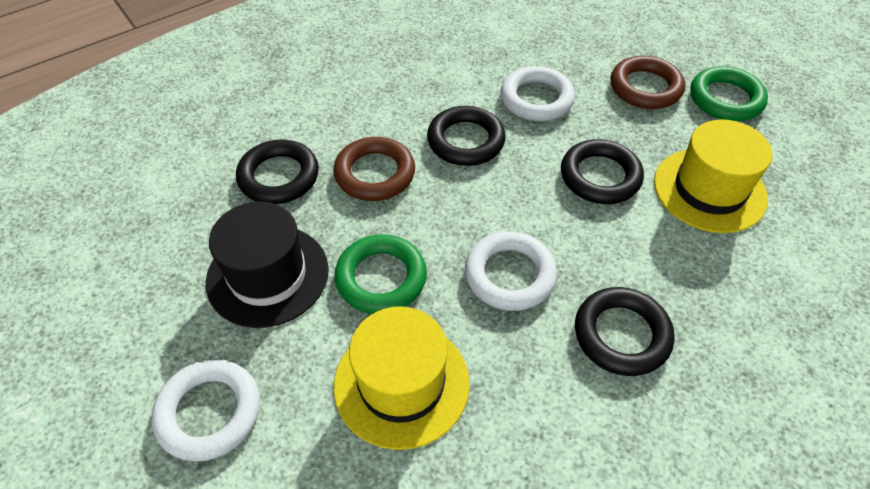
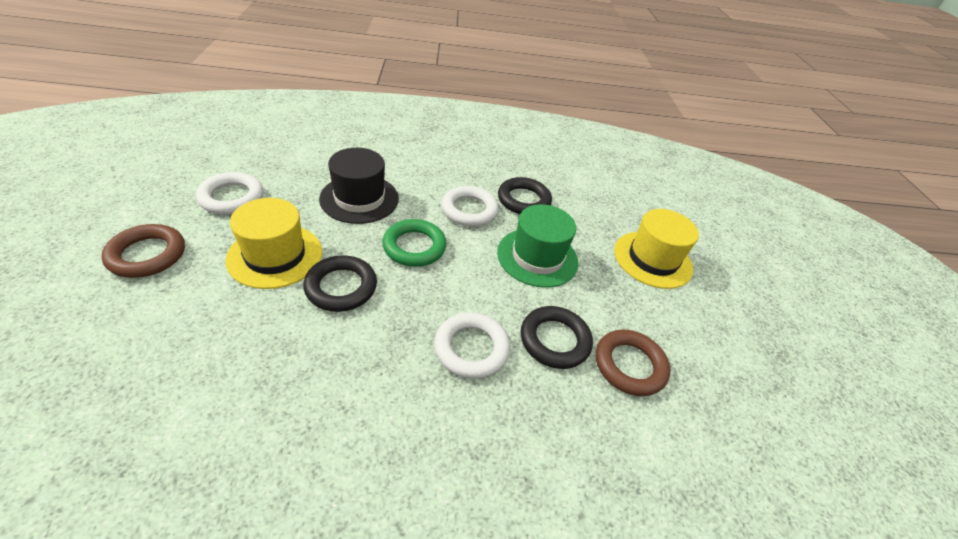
black ring: [236,140,319,204] [427,106,506,166] [561,139,644,204] [575,287,674,376] = 4 -> [303,255,377,312] [498,177,552,214] [521,306,593,369] = 3
green hat: none = 0 -> [497,204,578,288] = 1
green ring: [334,234,427,314] [690,66,768,121] = 2 -> [382,219,447,267] = 1

